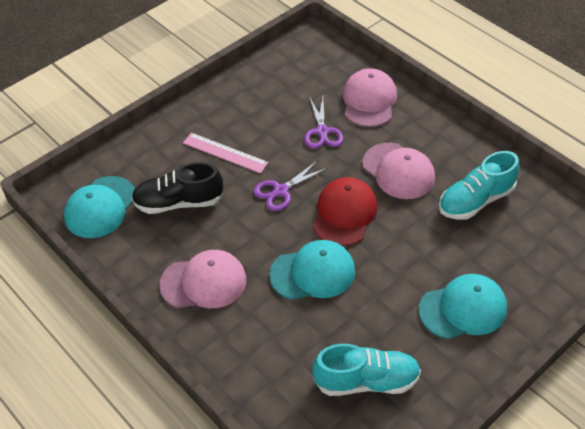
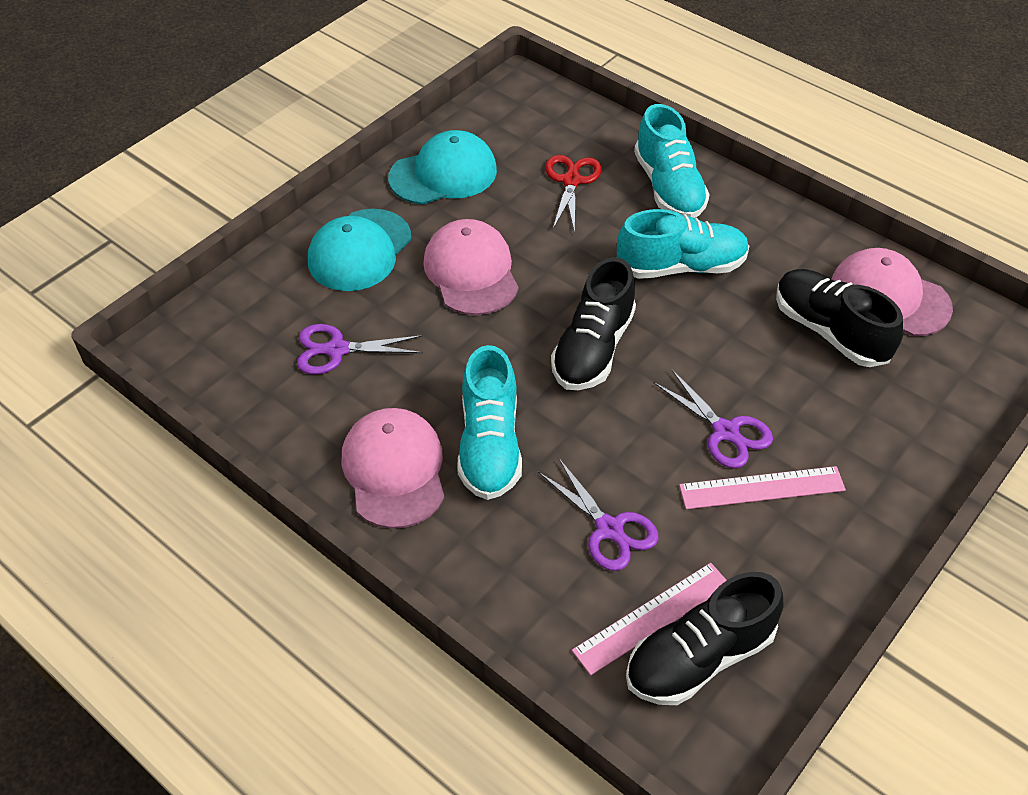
black shoe: [132,162,223,214] = 1 -> [551,257,636,390] [626,572,783,705] [776,269,903,367] = 3
pink ruler: [183,133,269,174] = 1 -> [572,563,727,675] [679,466,846,509] = 2
purple scissors: [253,161,328,211] [304,96,343,149] = 2 -> [297,324,423,374] [538,458,659,571] [654,369,773,468] = 3
red cap: [313,177,378,246] = 1 -> none = 0
red scissors: none = 0 -> [545,155,602,233] = 1
turquoise cap: [64,176,135,238] [269,240,355,300] [419,274,507,339] = 3 -> [308,209,411,291] [388,130,497,205] = 2
turquoise shoe: [312,344,421,396] [439,151,520,220] = 2 -> [457,345,522,500] [617,209,750,279] [634,104,710,218] = 3

